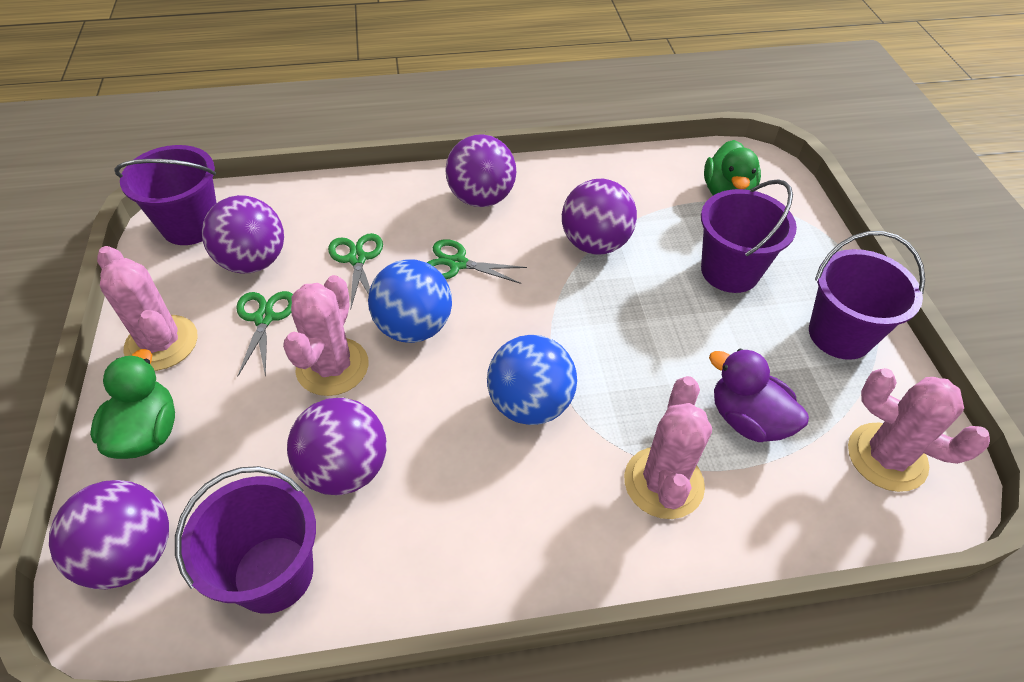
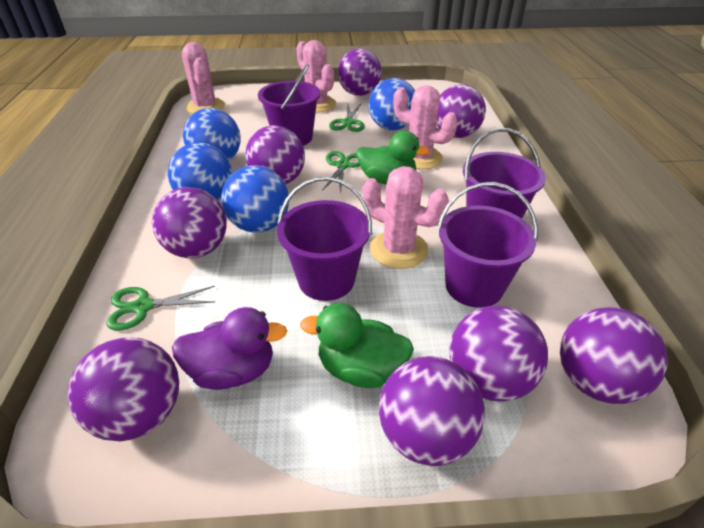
blue ball: [368,259,452,343] [487,335,577,425] = 2 -> [168,143,233,201] [183,108,241,160] [221,165,289,233] [369,78,415,131] = 4
purple ball: [49,480,169,589] [202,195,284,273] [287,398,387,495] [445,134,516,207] [562,179,637,255] = 5 -> [67,337,179,441] [152,187,227,258] [245,125,305,184] [338,48,382,96] [379,356,485,466] [437,84,486,138] [449,306,548,402] [560,307,668,404] = 8

